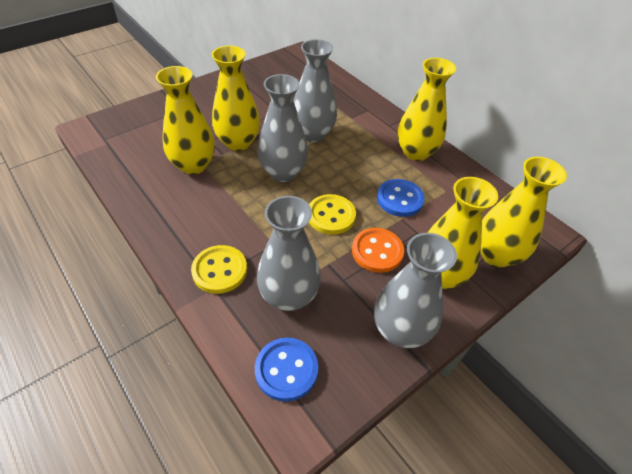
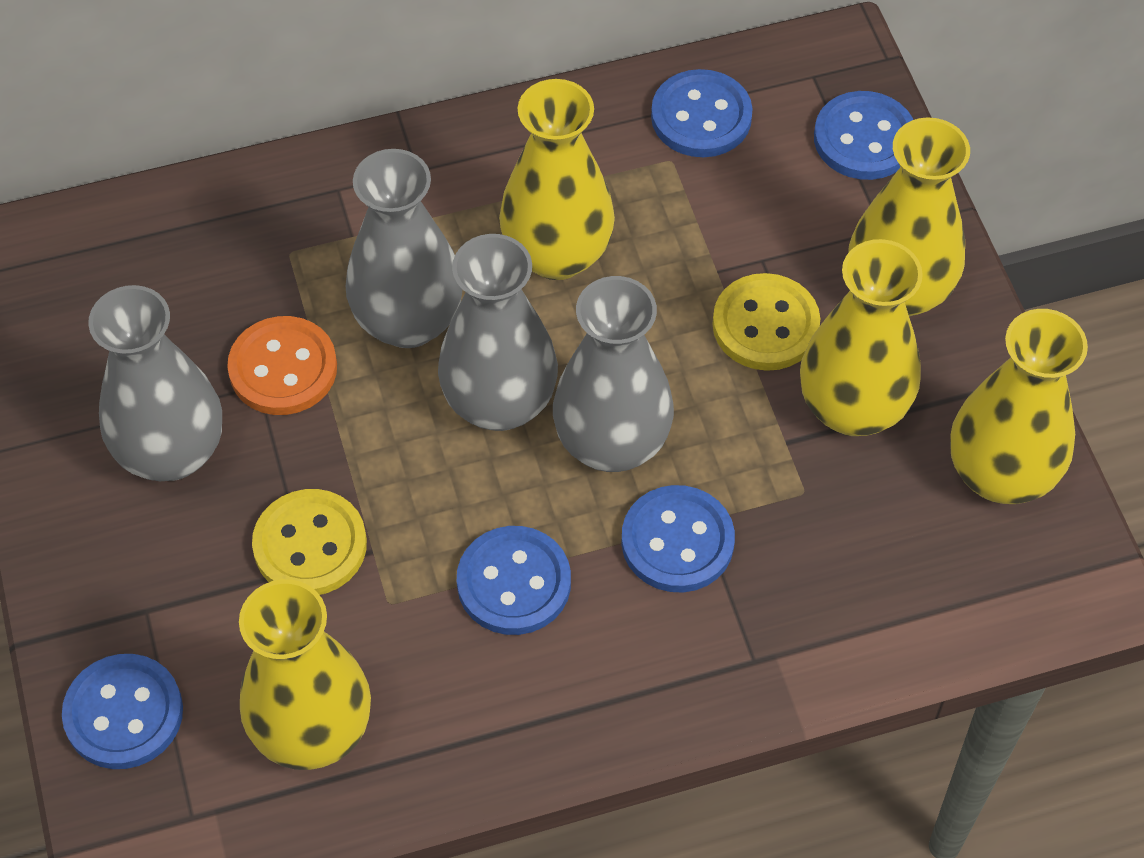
blue button: [255,338,318,402] [377,179,425,217] = 2 -> [62,654,183,769] [457,526,571,635] [621,485,735,592] [651,69,753,157] [814,91,913,180] = 5

